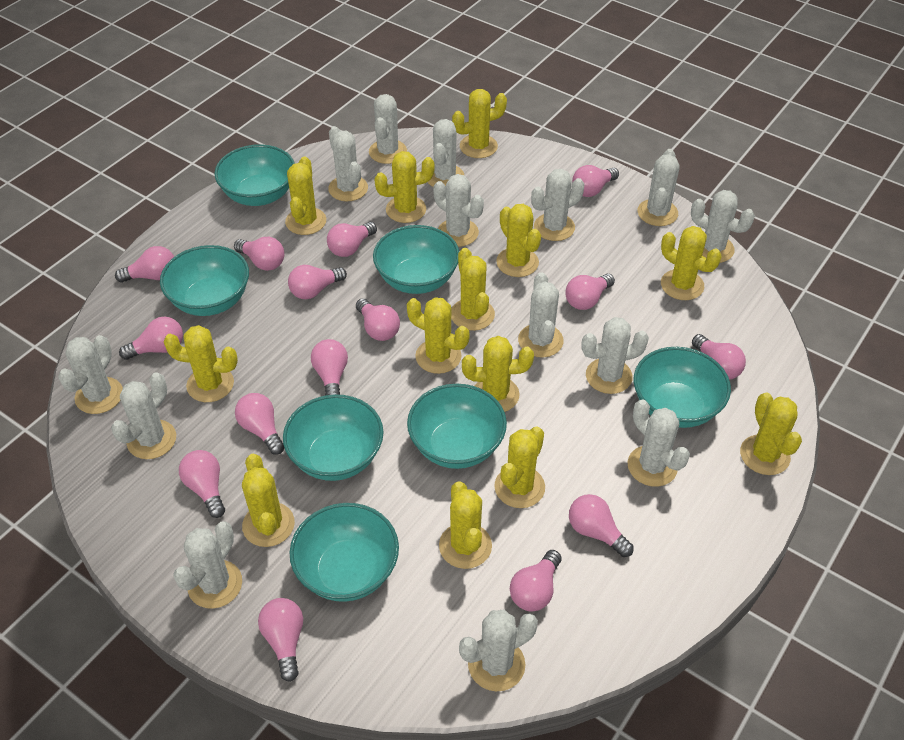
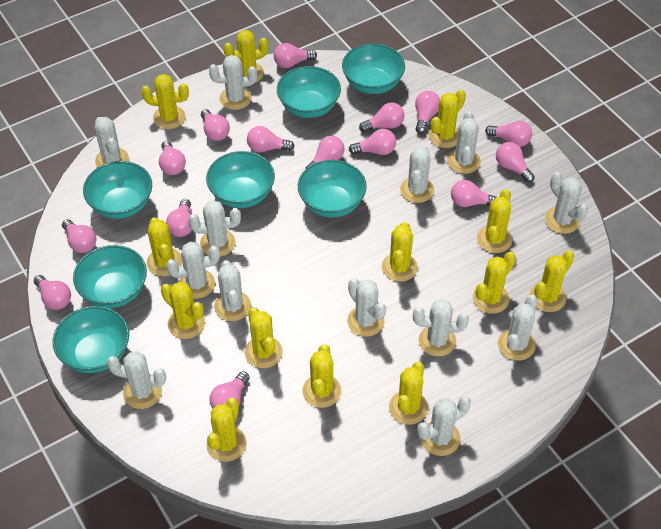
white cactus: [58,335,123,414] [111,372,176,459] [173,521,242,609] [328,126,368,201] [369,94,407,164] [428,119,464,187] [433,174,484,247] [459,610,538,691] [518,272,564,358] [531,169,584,241] [581,317,649,394] [628,400,690,487] [638,149,680,226] [691,190,755,263] = 14 -> [95,117,129,167] [107,351,166,409] [166,242,220,299] [188,200,241,257] [209,55,257,110] [214,260,251,321] [347,278,386,337] [400,145,434,203] [413,299,469,356] [417,396,471,456] [447,111,481,174] [498,295,537,361] [545,172,588,234] = 13

